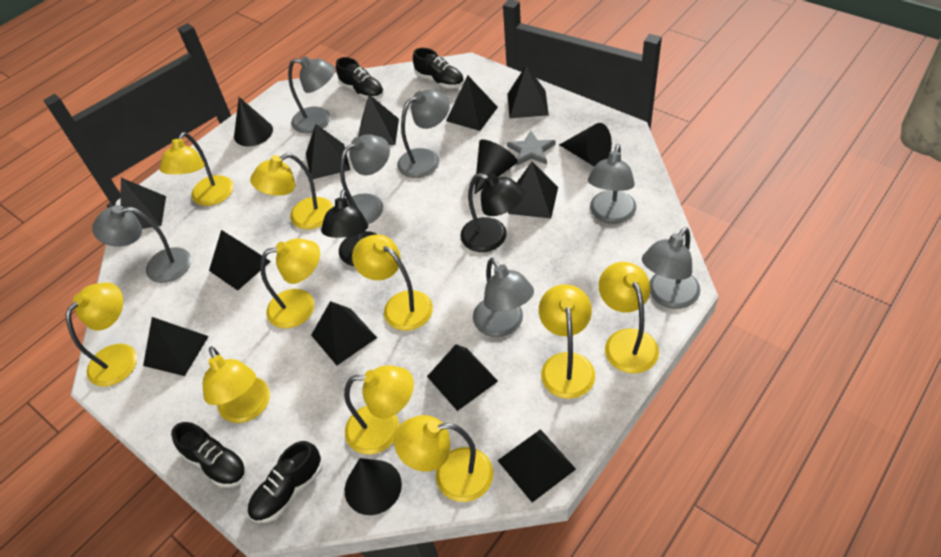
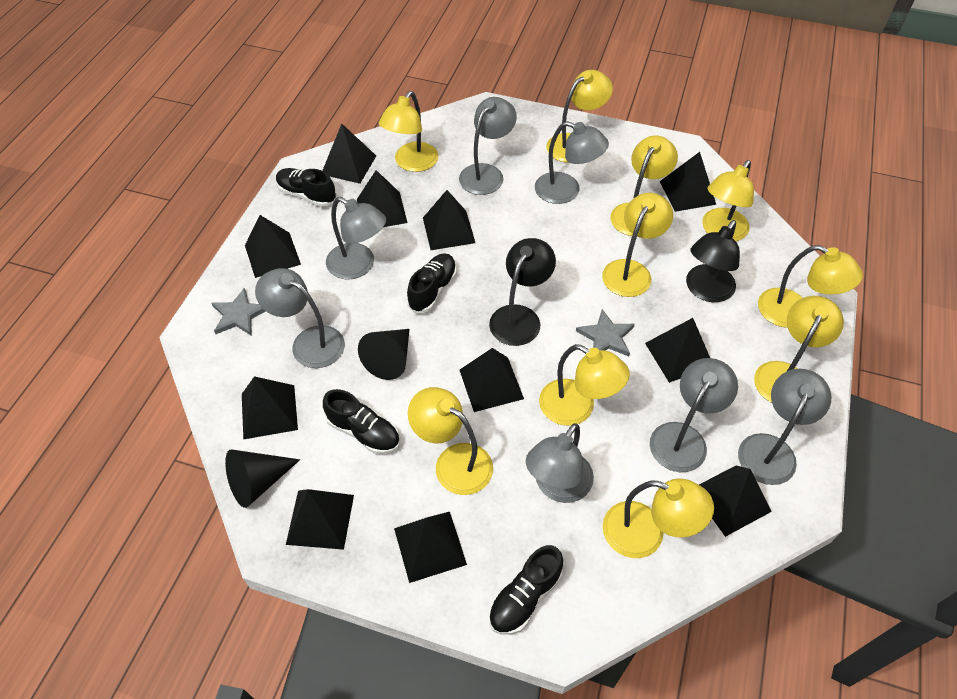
black cone: [234,97,273,146] [345,458,402,515] [474,139,518,195] [559,123,612,167] = 4 -> [225,450,300,508] [358,329,410,380] = 2
grey star: [507,130,556,166] = 1 -> [212,288,266,336] [576,309,635,357] = 2

